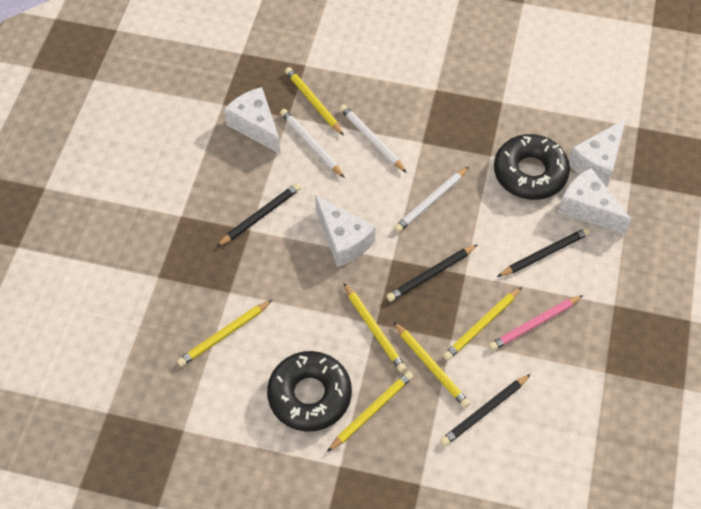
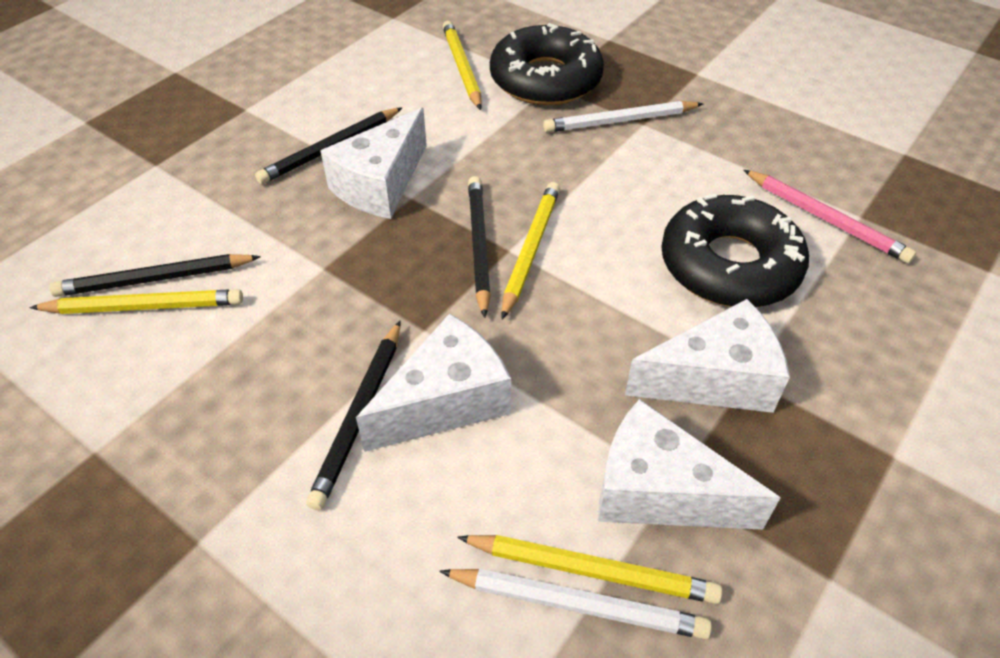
white pencil: [280,109,345,178] [340,104,407,173] [394,167,469,233] = 3 -> [439,569,712,639] [543,101,703,133] = 2
yellow pencil: [177,300,272,367] [285,67,344,136] [327,371,413,452] [344,283,406,372] [393,321,470,408] [443,287,522,361] = 6 -> [29,289,243,314] [442,21,482,110] [457,535,722,604] [501,182,560,320] = 4

